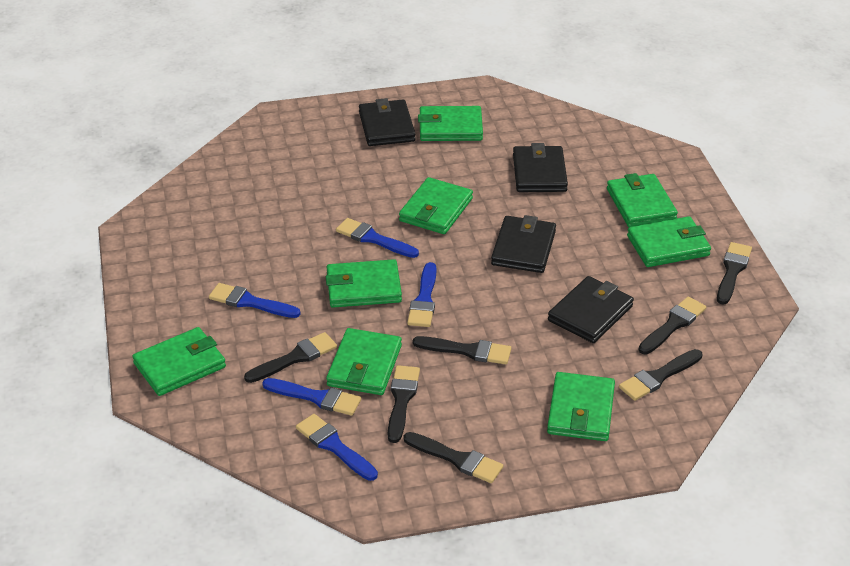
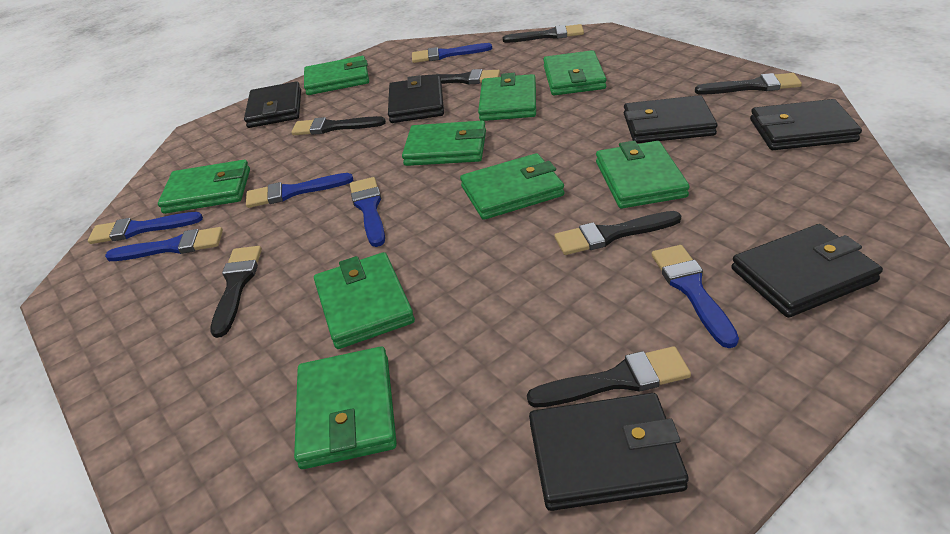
black wallet: [359,98,416,146] [491,215,556,273] [513,143,568,192] [548,276,634,343] = 4 -> [244,81,301,128] [388,75,444,123] [529,393,689,511] [624,95,718,143] [731,224,883,318] [750,99,862,150] = 6
blue brush: [209,283,301,318] [262,378,361,416] [296,414,378,481] [336,218,419,258] [407,262,437,327] = 5 -> [88,212,203,244] [105,227,223,261] [246,173,353,208] [350,177,385,247] [412,43,492,63] [652,245,739,348] = 6
green wallet: [132,327,226,396] [326,259,402,307] [326,328,402,395] [399,177,473,234] [418,106,483,141] [547,372,615,441] [607,173,678,227] [627,216,711,267] = 8 -> [158,160,250,214] [294,346,397,469] [304,56,369,95] [314,252,415,349] [402,121,486,166] [460,153,564,220] [478,73,536,121] [543,50,607,95] [596,141,690,208] = 9

